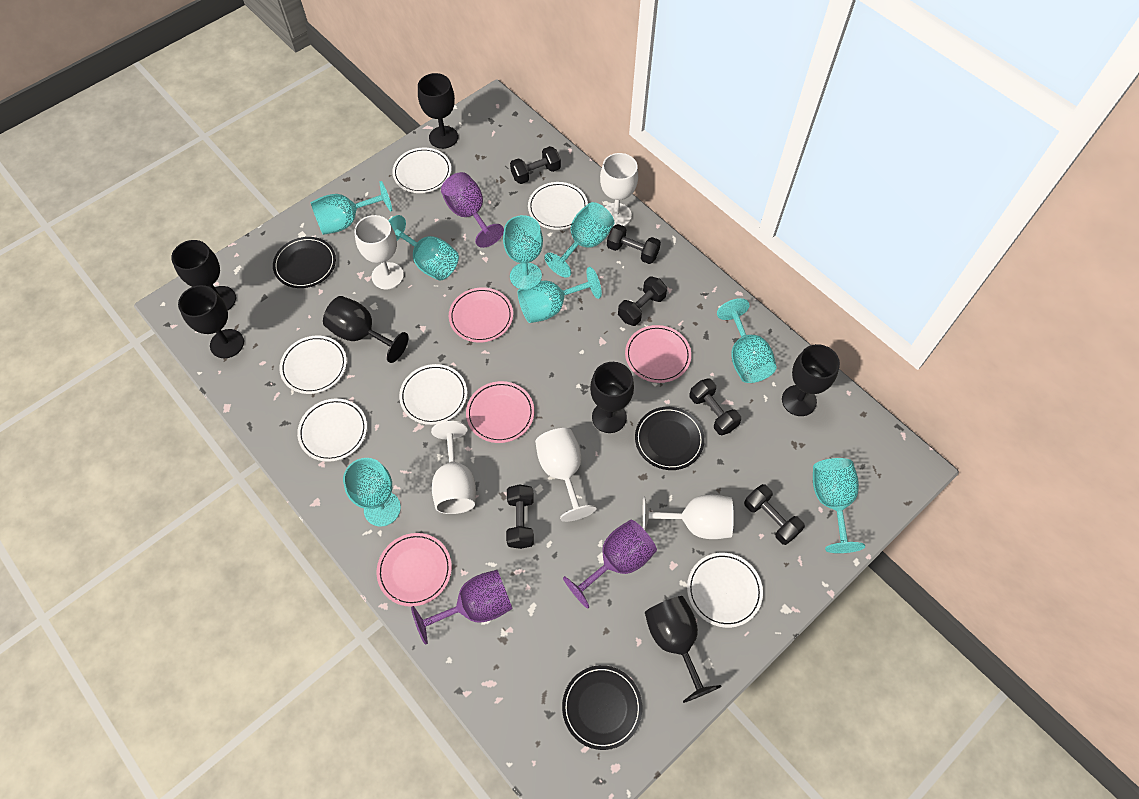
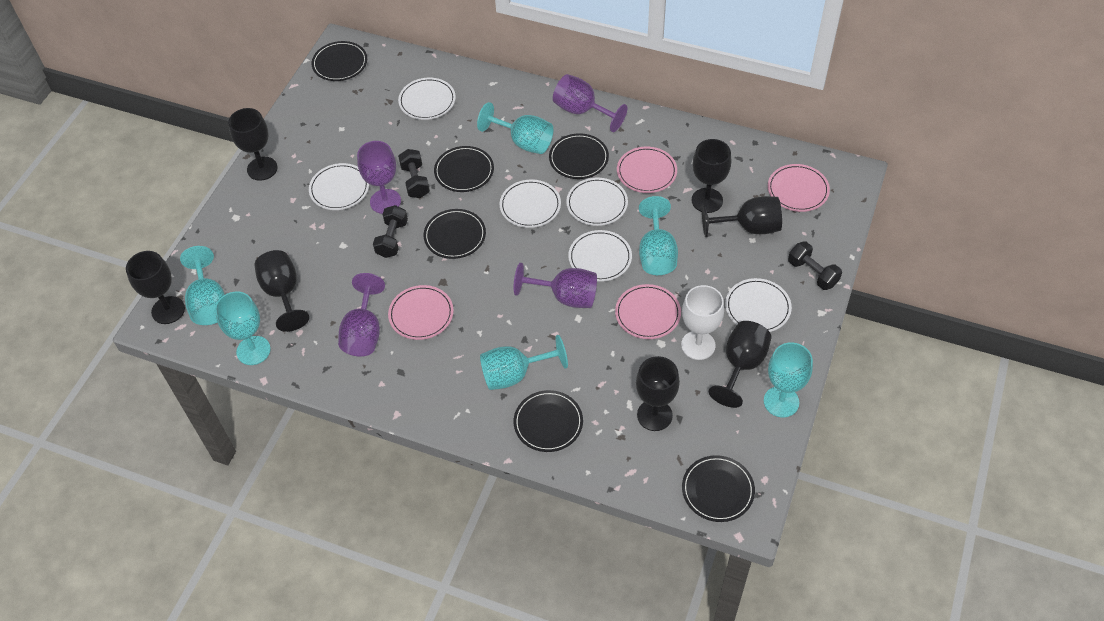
black dumbbell: [506,484,534,549] [510,146,561,184] [607,224,661,264] [618,276,667,326] [689,378,741,435] [744,484,805,545] = 6 -> [373,205,408,258] [398,149,430,198] [788,241,842,290] = 3
black plate: [273,237,336,288] [562,665,642,750] [635,407,705,470] = 3 -> [312,41,367,81] [424,209,486,259] [434,146,494,192] [514,390,583,452] [549,133,609,179] [682,455,755,522] = 6
purple goblet: [411,570,513,645] [441,172,504,248] [563,520,657,609] = 3 -> [338,273,385,356] [357,141,401,214] [514,263,597,308] [553,74,628,132] = 4
turquoise goblet: [311,181,392,235] [343,458,401,527] [388,215,459,281] [503,215,543,289] [518,267,602,323] [544,202,614,278] [717,298,777,383] [813,458,865,553] = 8 -> [180,246,225,325] [215,292,271,365] [477,102,553,154] [480,335,568,390] [639,196,678,275] [764,342,813,417] = 6
white goblet: [354,215,404,290] [431,421,476,514] [535,428,597,522] [600,153,638,226] [642,495,734,539] = 5 -> [681,285,724,360] = 1

